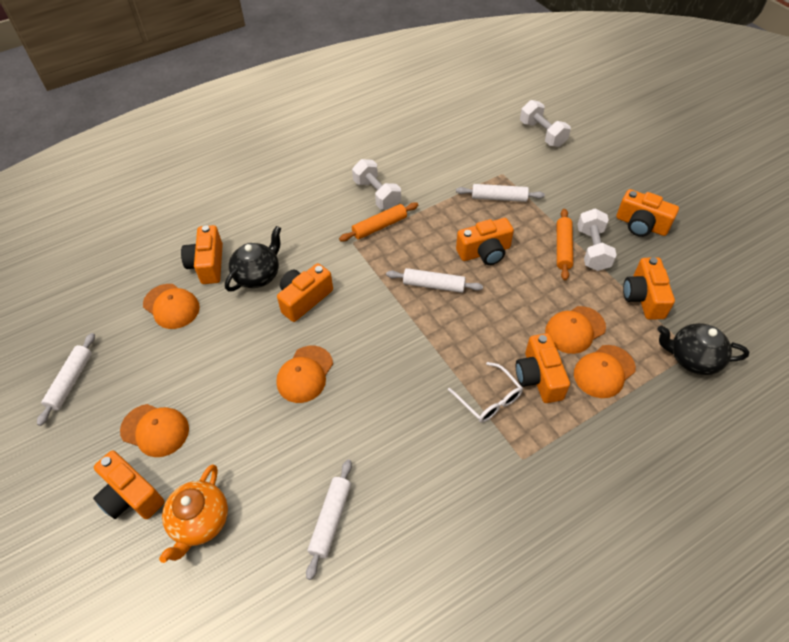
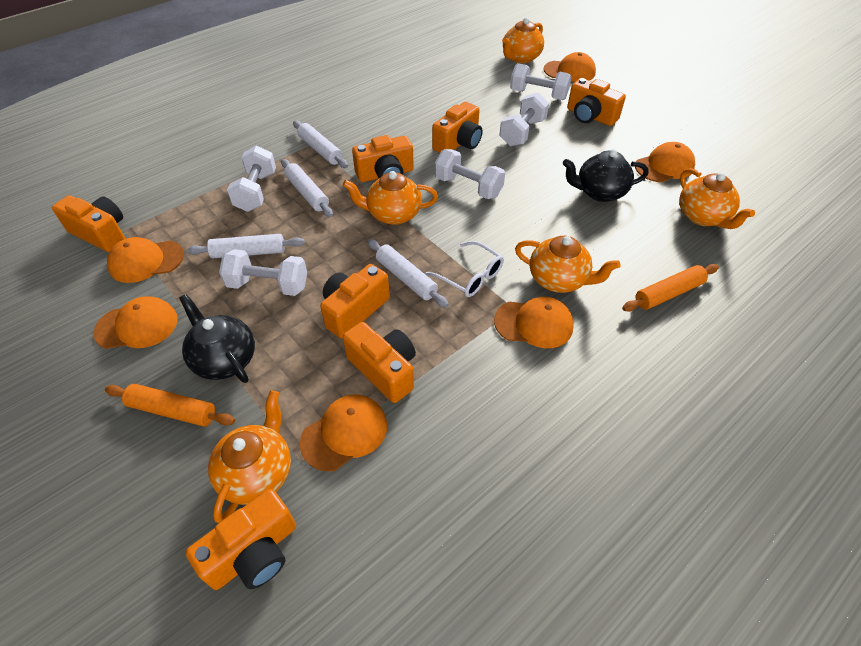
orange cap: [120,404,189,457] [143,284,200,329] [276,346,333,403] [545,306,606,354] [574,345,636,398] = 5 -> [93,296,178,349] [107,237,184,283] [300,394,387,471] [494,297,574,348] [544,52,596,82] [635,142,695,182] = 6
orange teapot: [159,464,228,563] = 1 -> [208,391,291,523] [343,171,438,225] [502,17,544,63] [515,236,620,293] [679,168,755,229] = 5
white dumbbell: [352,159,401,209] [520,100,571,147] [578,209,617,271] = 3 -> [219,249,307,296] [227,146,276,212] [435,149,505,199] [499,93,549,146] [510,63,572,100] = 5

